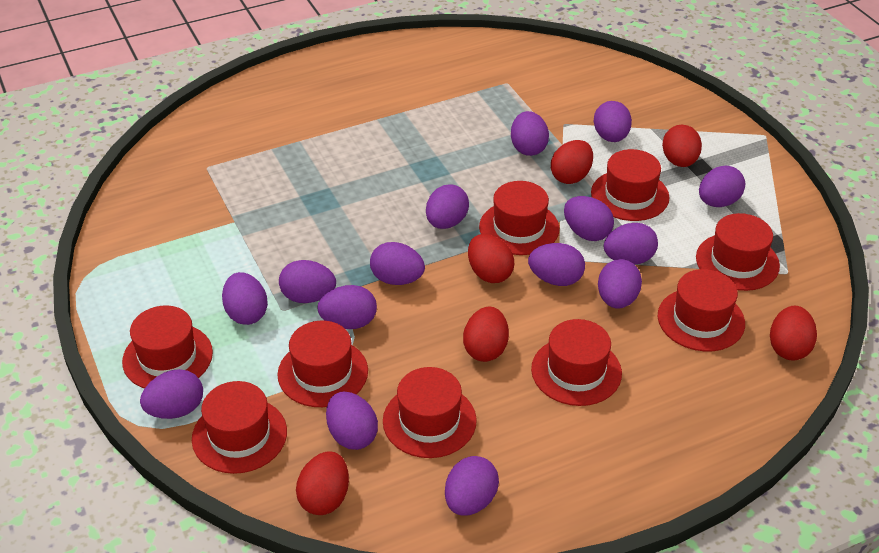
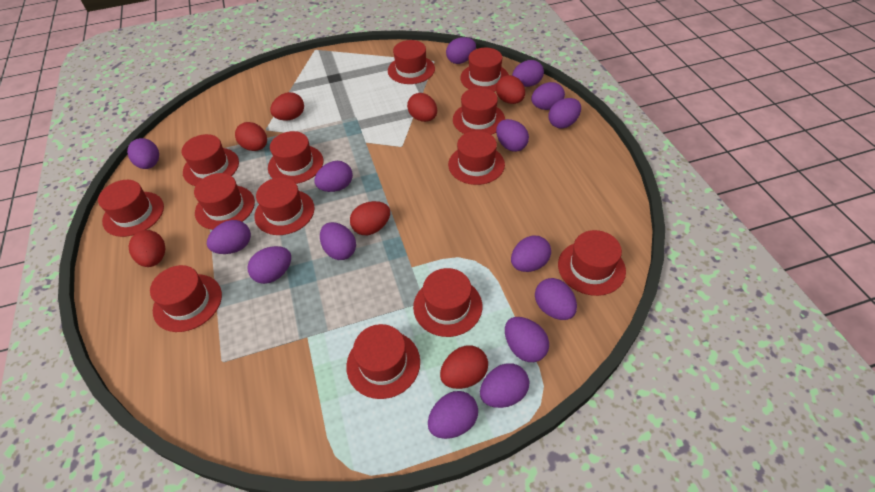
red egg: [296,451,349,515] [463,307,509,362] [468,234,514,283] [551,140,593,184] [662,125,702,167] [770,306,817,361] = 6 -> [129,230,165,267] [235,122,267,151] [270,92,304,121] [350,201,390,235] [407,93,437,122] [440,345,488,389] [496,75,525,104] = 7
red hat: [122,306,213,389] [192,381,287,474] [277,321,368,407] [383,367,477,458] [479,181,560,255] [531,319,622,406] [591,149,670,221] [658,269,745,351] [696,213,780,291] = 9 -> [98,180,164,237] [150,265,222,332] [182,134,239,186] [194,173,255,230] [254,177,315,235] [268,131,323,184] [346,324,420,399] [388,40,435,84] [413,268,482,337] [448,131,505,185] [453,87,505,135] [460,48,509,92] [558,230,626,296] = 13

